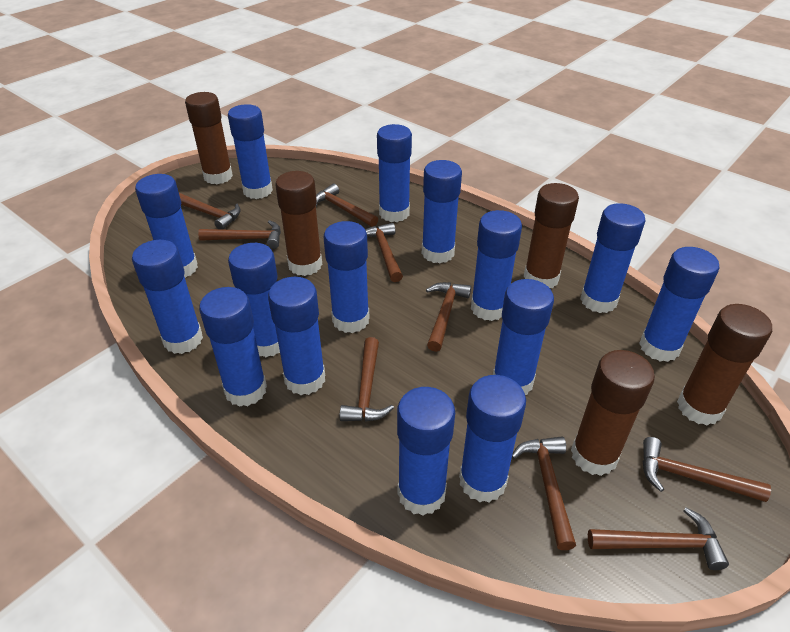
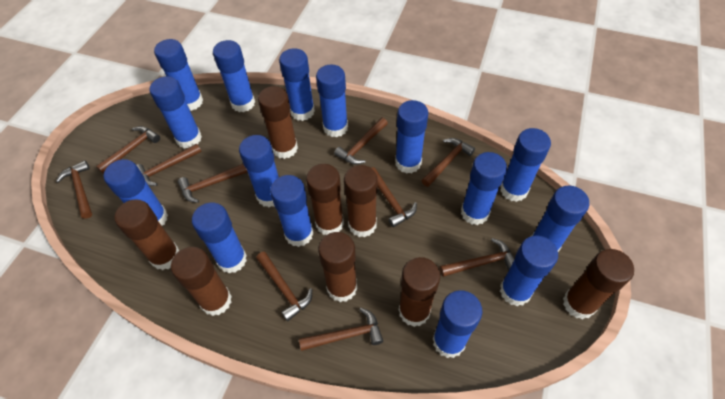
brown glue stick: [185,92,233,184] [275,171,322,276] [524,183,579,288] [571,350,655,476] [677,304,772,425] = 5 -> [114,199,179,270] [171,247,232,316] [258,86,298,159] [306,164,344,235] [318,232,357,302] [344,165,378,237] [399,257,440,327] [563,249,634,319] = 8
brown hammer: [179,193,241,230] [198,220,281,249] [316,184,378,227] [340,337,394,421] [365,223,403,282] [426,282,471,352] [512,436,576,550] [588,507,729,570] [643,437,771,502] = 9 -> [56,160,92,219] [96,126,160,173] [137,143,202,186] [178,164,248,203] [256,252,312,321] [299,308,383,351] [334,118,388,165] [371,167,417,227] [421,138,475,187] [440,238,515,277] = 10

